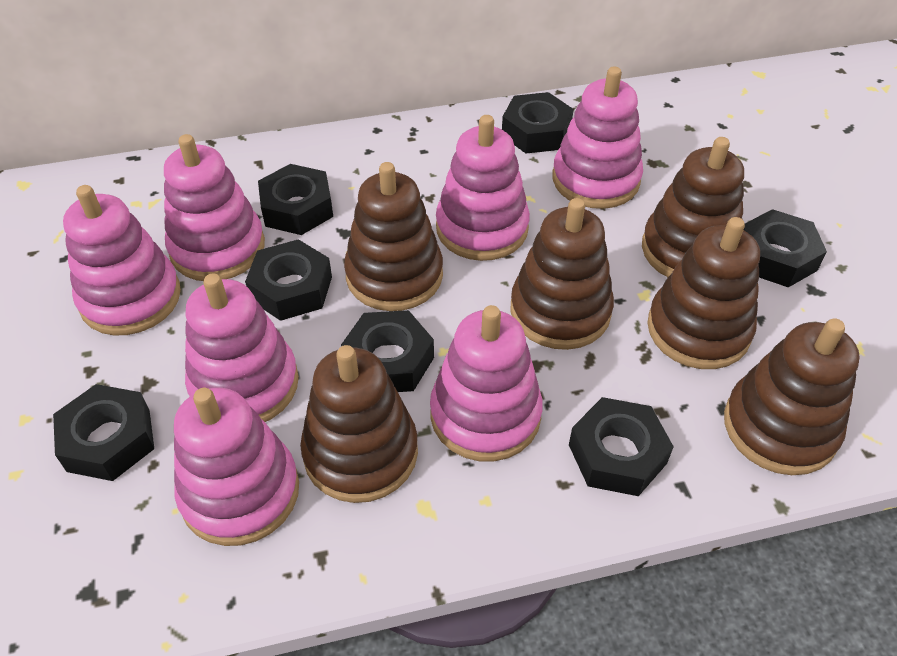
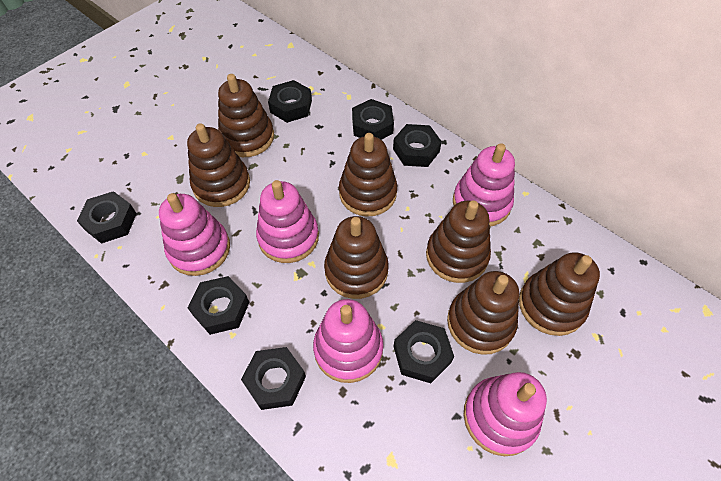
brown stacking toy: [300,345,418,503] [344,162,443,311] [510,198,614,350] [642,137,744,277] [647,217,760,369] [724,318,860,475] = 6 -> [187,123,250,207] [218,74,274,157] [324,216,389,299] [339,133,397,217] [426,200,491,283] [447,271,519,355] [519,252,600,336] = 7
pink stacking toy: [63,185,181,336] [164,134,265,281] [174,388,299,546] [185,273,299,422] [430,305,543,462] [436,115,530,261] [552,67,643,209] = 7 -> [159,193,230,276] [256,180,319,263] [313,299,383,383] [453,143,515,226] [464,372,547,456] = 5

